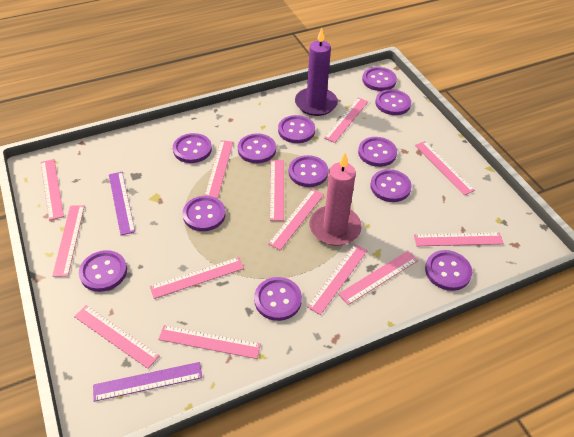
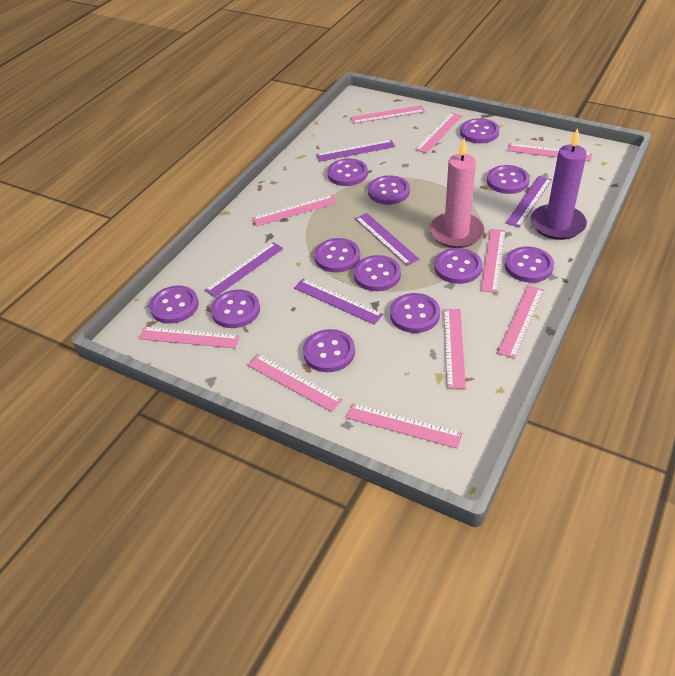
pink ruler: [41,159,64,220] [52,205,85,277] [74,305,160,369] [150,257,244,299] [158,325,261,359] [204,140,233,198] [268,189,324,250] [270,160,284,221] [307,244,368,315] [324,98,368,143] [338,251,418,305] [414,232,504,246] [415,141,475,195] = 13 -> [139,327,240,348] [247,354,343,412] [252,195,337,226] [346,403,462,449] [350,105,425,124] [415,113,463,153] [444,309,466,389] [481,229,505,293] [498,285,544,359] [508,143,592,162] = 10
purple ruler: [93,362,202,402] [109,172,135,235] = 2 -> [205,242,283,297] [294,279,383,325] [316,140,395,162] [355,213,420,266] [506,176,552,228] = 5

